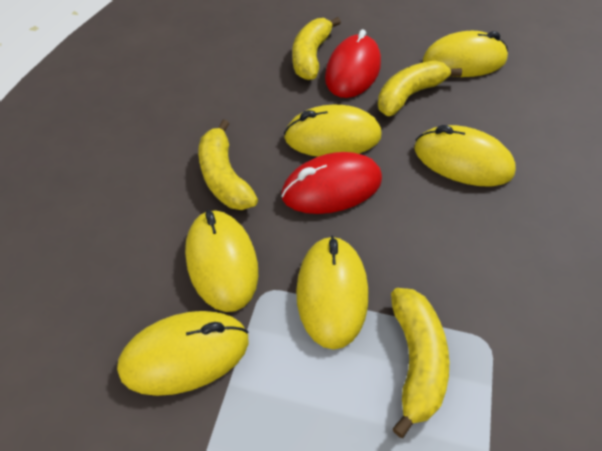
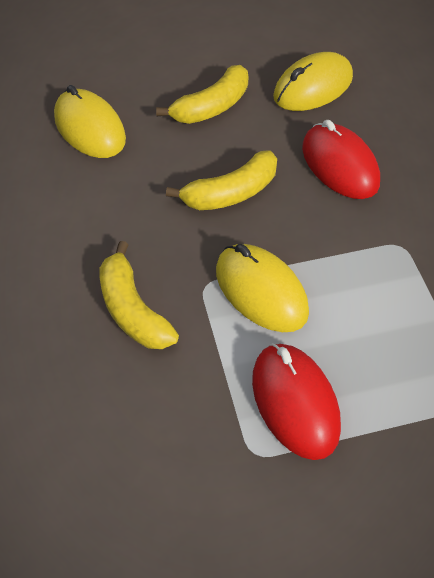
yellow banana: [198,119,258,210] [292,17,341,80] [378,61,462,116] [391,288,449,438] = 4 -> [100,241,179,349] [156,65,248,124] [166,150,277,210] = 3
yellow mouse: [117,311,249,396] [185,210,258,312] [284,105,382,157] [296,235,368,350] [414,125,516,186] [423,31,508,77] = 6 -> [54,85,126,158] [216,244,309,332] [273,52,353,111] = 3

